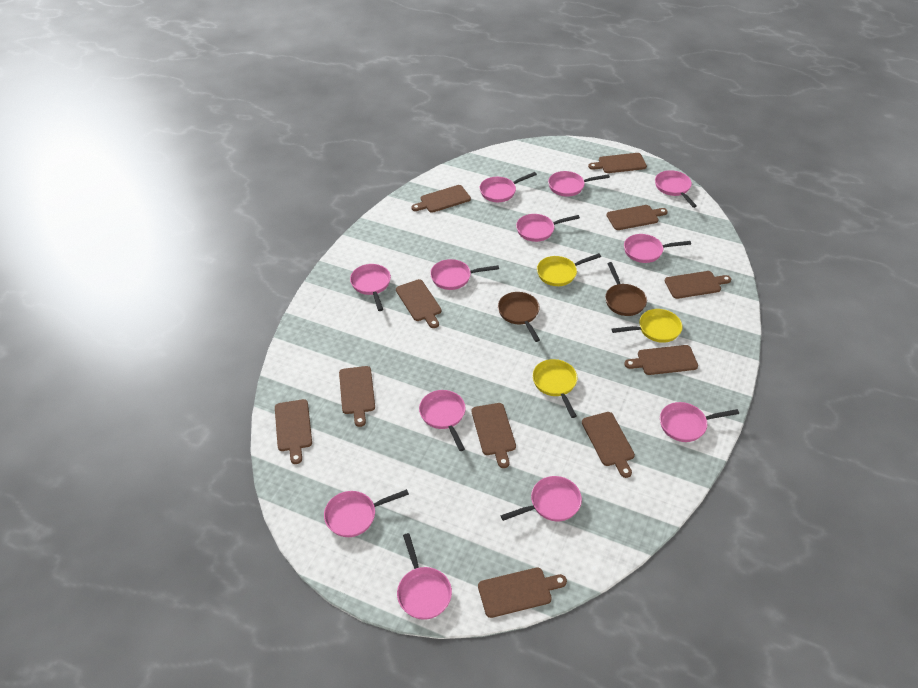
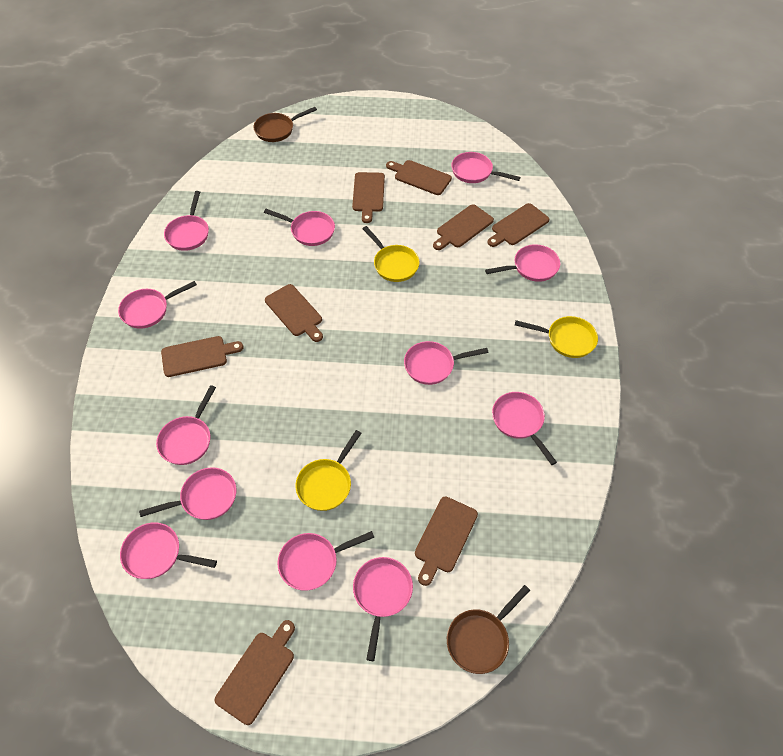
brown cutting board: [275,399,312,464] [339,366,375,427] [396,279,441,328] [411,185,471,213] [472,403,516,468] [478,568,567,618] [582,412,635,478] [588,153,647,173] [606,205,668,230] [624,345,698,375] [665,271,731,299] = 11 -> [161,336,243,377] [215,620,295,725] [265,284,323,342] [352,172,385,223] [386,160,452,195] [415,497,478,586] [433,204,494,250] [487,203,549,247] = 8

